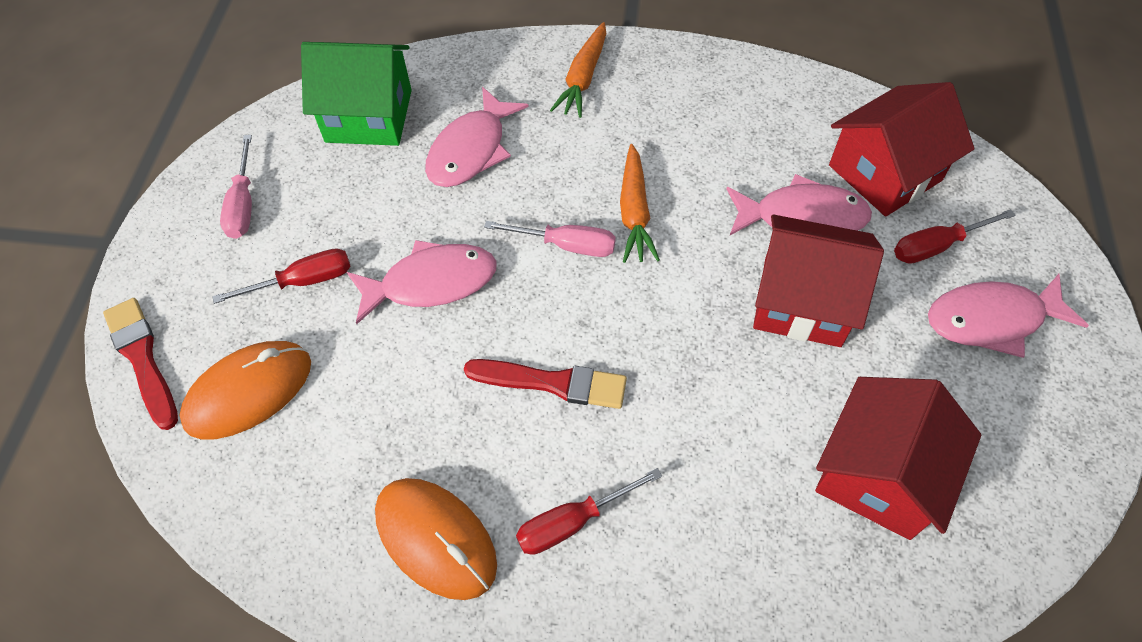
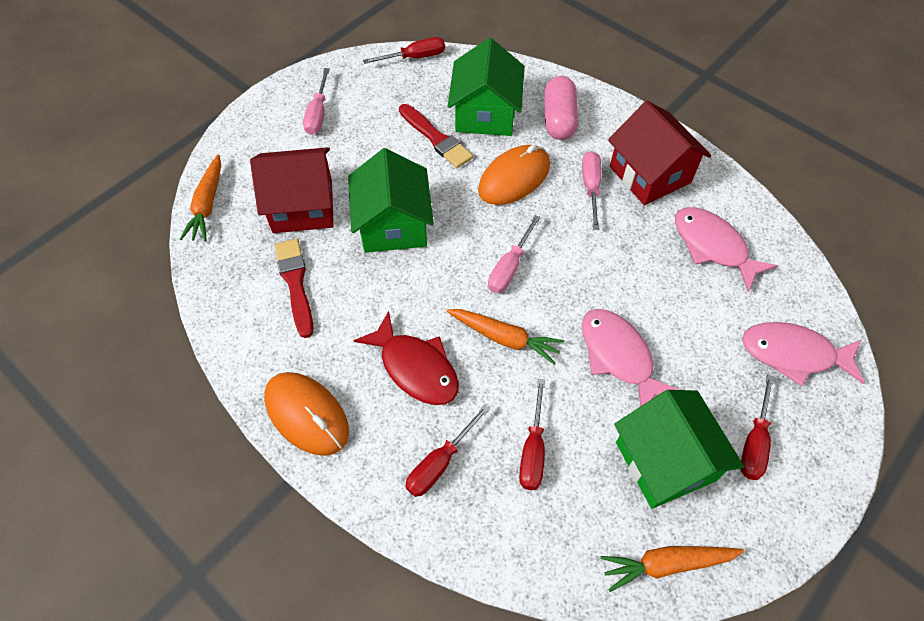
green house: [301,42,412,146] = 1 -> [348,148,434,253] [448,38,525,136] [614,390,744,509] = 3
orange carrot: [550,22,606,118] [620,144,660,263] = 2 -> [180,154,221,241] [446,309,564,365] [600,546,744,592] = 3
pink capsule: none = 0 -> [544,76,578,140] = 1
pink fish: [347,240,497,324] [425,87,529,187] [726,174,872,235] [928,274,1089,358] = 4 -> [582,309,680,407] [675,207,778,292] [742,322,865,386] = 3
pink screwdriver: [220,135,252,239] [484,221,616,257] = 2 -> [303,68,330,135] [488,215,541,293] [582,151,602,230] = 3
red fish: none = 0 -> [353,311,459,405] = 1
red house: [753,214,884,347] [815,377,981,540] [829,82,975,217] = 3 -> [250,147,334,233] [608,101,711,206] = 2
red screwdriver: [212,248,350,304] [516,468,662,555] [894,209,1016,264] = 3 -> [363,37,445,64] [405,405,490,497] [519,379,545,490] [741,374,774,480] = 4

